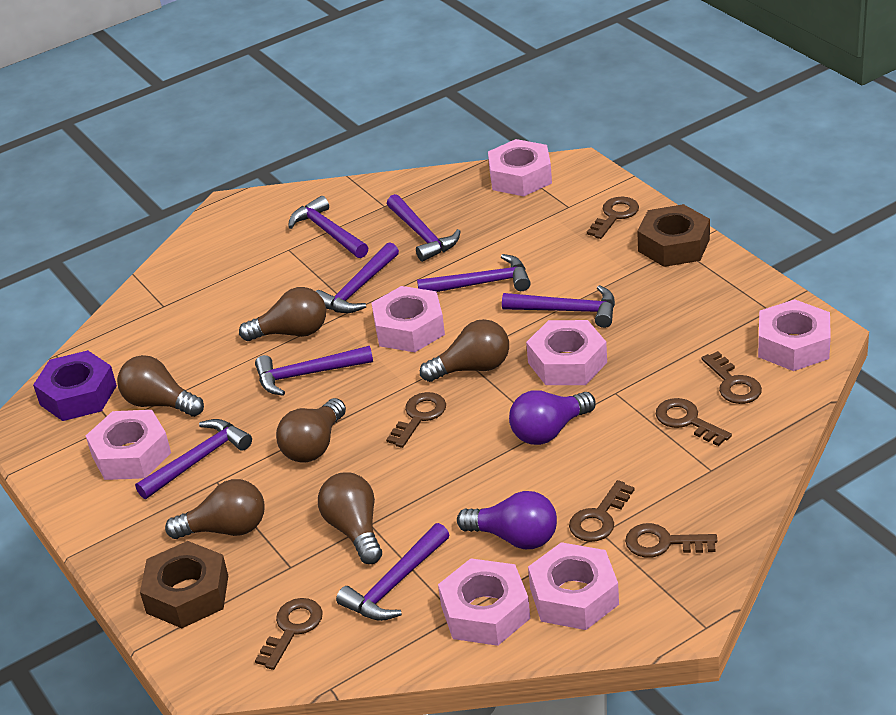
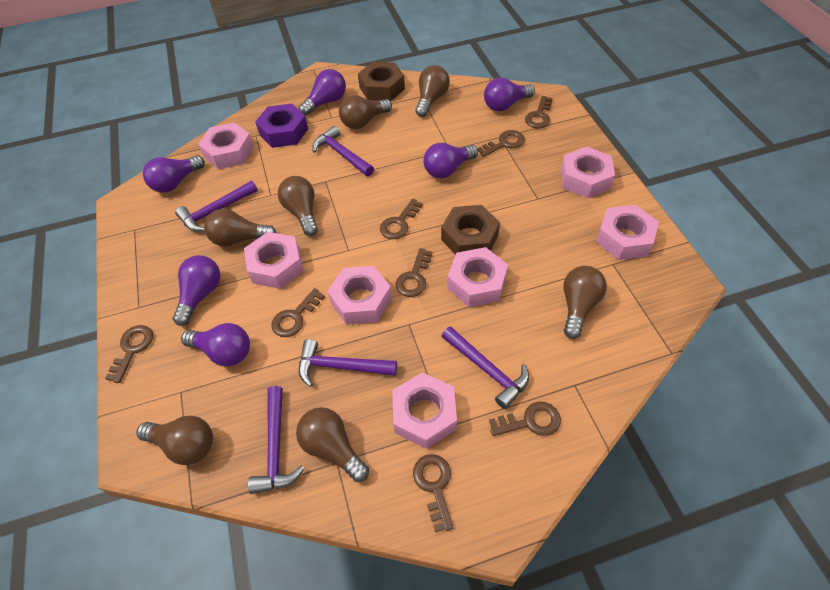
brown key: [255,598,323,670] [386,392,446,448] [569,480,634,542] [587,197,639,239] [625,523,717,558] [656,398,732,446] [701,351,762,404] = 7 -> [105,325,153,383] [271,288,325,337] [380,199,423,239] [395,248,433,297] [413,454,454,532] [477,130,525,157] [489,402,561,436] [525,96,553,128] = 8
brown light bulb: [117,355,204,417] [165,479,264,539] [239,287,326,341] [276,398,346,463] [318,473,382,564] [420,319,509,382] = 6 -> [136,416,213,465] [204,209,276,247] [278,176,318,236] [296,407,369,482] [339,95,392,129] [415,65,450,117] [563,266,607,339] = 7
purple hammer: [135,419,252,499] [255,346,373,396] [288,196,368,258] [316,242,399,313] [336,523,449,621] [387,194,461,262] [417,254,531,292] [502,285,615,328] = 8 -> [175,181,258,232] [248,386,305,494] [299,339,397,387] [312,126,374,176] [441,326,529,409] = 5
purple light bulb: [457,491,557,549] [509,390,595,445] = 2 -> [143,155,205,193] [173,255,220,326] [181,323,250,367] [299,69,346,116] [423,143,478,178] [484,78,535,111] = 6

